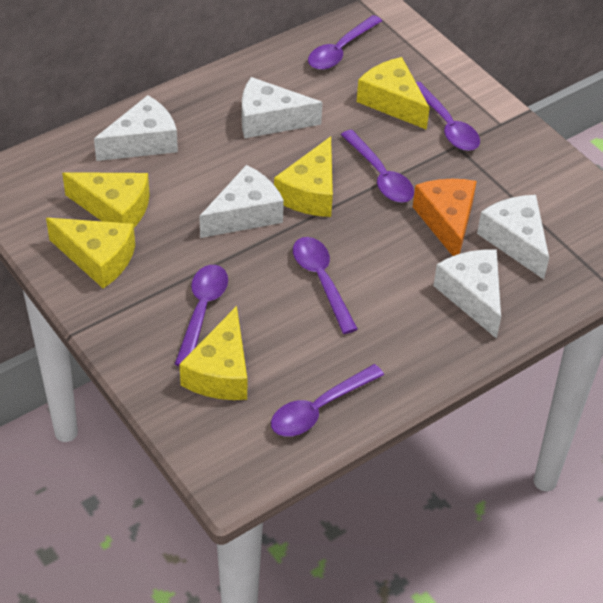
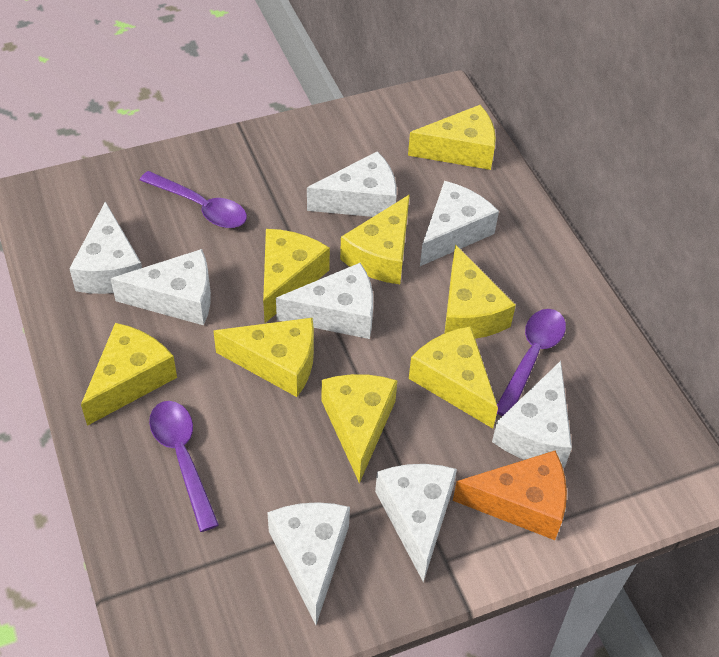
purple spoon: [175,265,228,367] [271,364,384,437] [293,237,358,334] [308,15,382,70] [341,130,414,203] [416,82,480,151] = 6 -> [140,171,247,228] [149,401,219,532] [497,309,566,416] = 3
white cheese: [94,95,178,161] [199,165,284,238] [242,77,323,138] [434,250,501,339] [477,195,549,279] = 5 -> [69,201,142,294] [111,249,211,325] [267,502,350,625] [276,263,373,339] [307,151,396,217] [375,464,457,582] [420,181,499,266] [492,361,572,468] = 8
yellow cheese: [46,218,135,288] [62,172,150,228] [179,306,247,400] [274,136,333,217] [357,57,430,130] = 5 -> [81,323,177,426] [213,318,314,397] [263,229,330,323] [322,374,398,484] [340,194,410,284] [408,105,496,170] [409,326,498,428] [444,244,516,339] = 8

